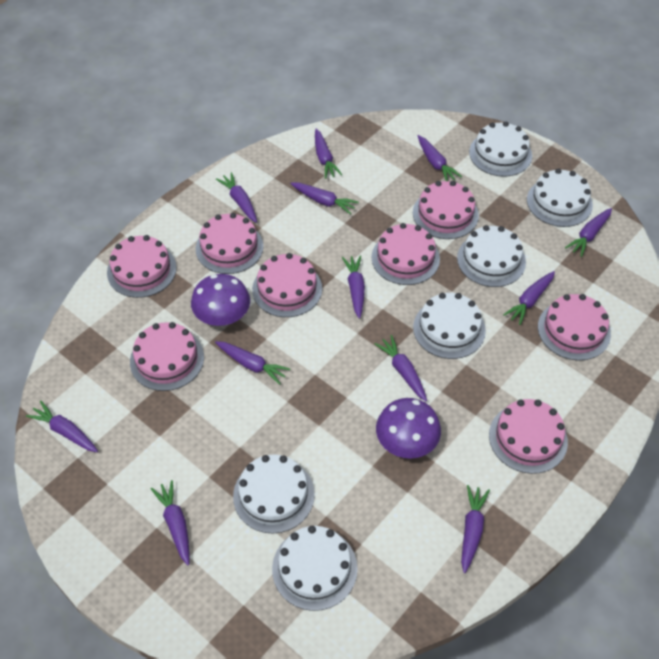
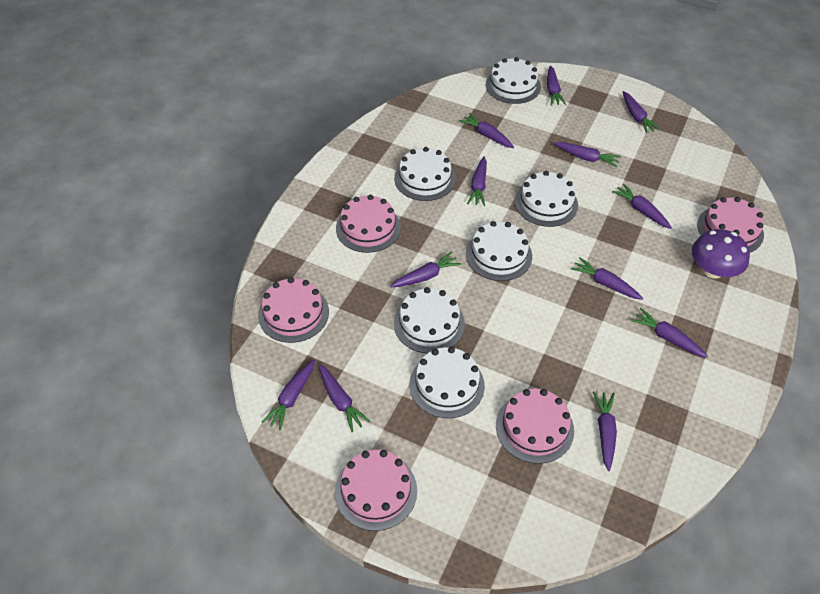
pink cake: [107,235,177,298] [130,322,204,391] [196,213,263,274] [252,253,322,317] [372,223,440,285] [413,181,479,239] [489,399,568,474] [538,294,611,360] = 8 -> [258,277,329,343] [335,449,417,531] [336,195,401,253] [496,388,574,464] [697,197,764,252] = 5
purple mushroom: [191,274,250,326] [376,398,441,459] = 2 -> [692,229,750,279] = 1

